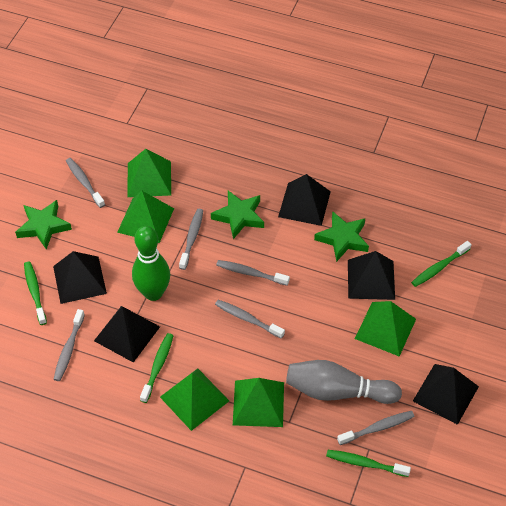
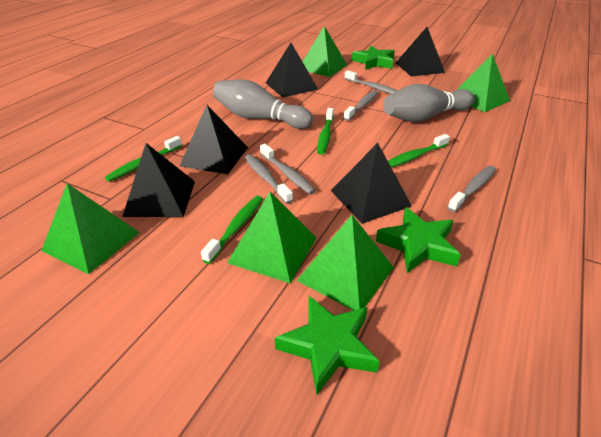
green bowling pin: [132,226,170,301] = 1 -> none = 0
grey bowling pin: [286,360,402,404] = 1 -> [213,79,313,129] [383,84,475,122] = 2
grey toothbrush: [53,309,85,381] [66,158,105,208] [179,209,203,270] [215,300,285,339] [216,260,290,286] [337,411,415,445] = 6 -> [245,154,293,204] [260,144,316,194] [343,90,379,121] [344,70,398,94] [447,166,496,212] = 5

